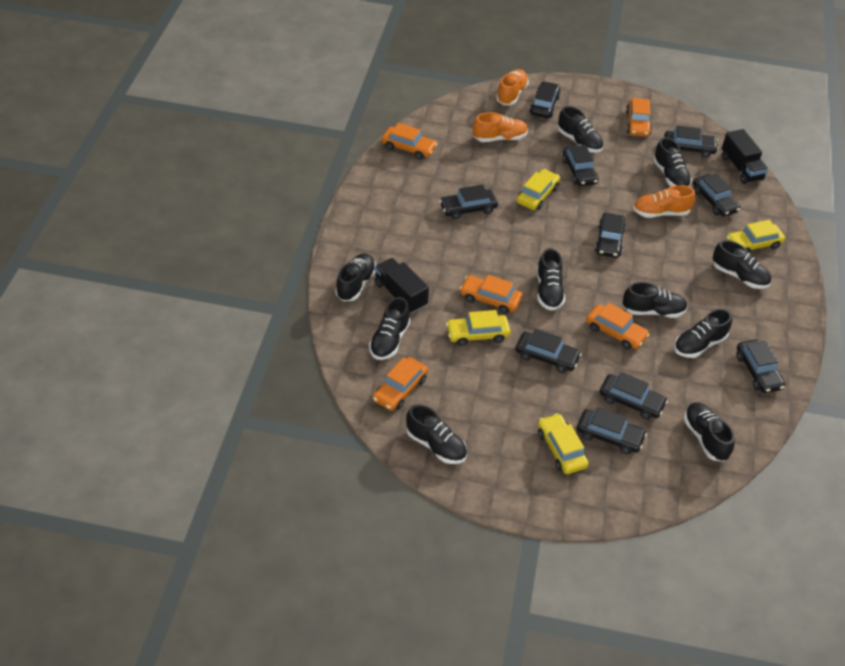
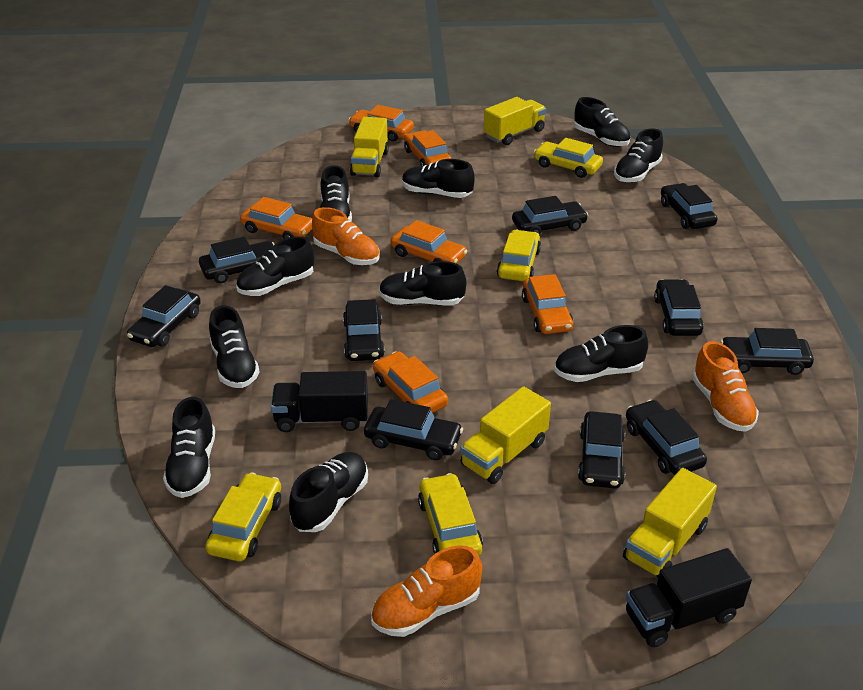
orange car: [373,357,428,411] [382,123,437,159] [460,275,523,314] [586,303,650,350] [626,98,652,137] = 5 -> [240,197,312,239] [349,105,414,142] [373,351,448,413] [391,220,467,264] [404,130,451,166] [522,274,574,334] = 6
yellow truck: none = 0 -> [350,117,389,177] [460,386,551,484] [484,97,546,145] [623,468,717,578] = 4

